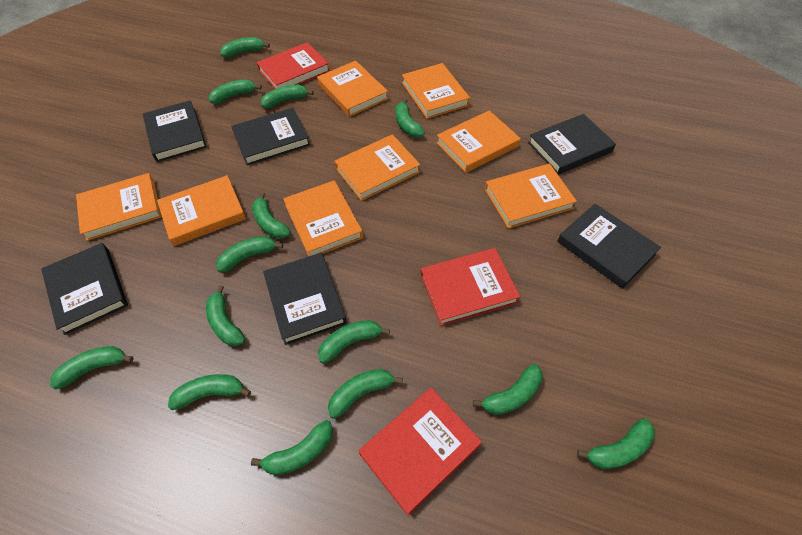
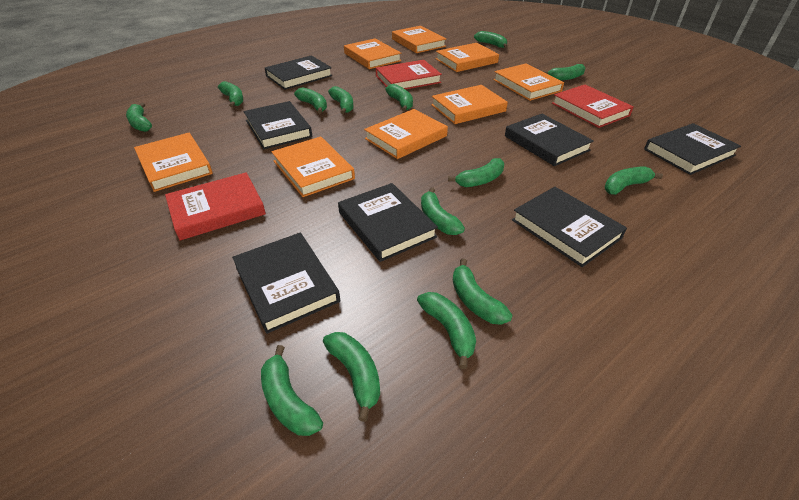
black book: [41,243,128,335] [143,100,207,162] [231,108,310,165] [263,253,347,345] [528,114,616,175] [557,204,661,289] = 6 -> [232,233,340,334] [244,101,312,149] [265,55,332,90] [338,183,438,262] [505,114,594,166] [512,187,627,267] [644,123,741,175] = 7

